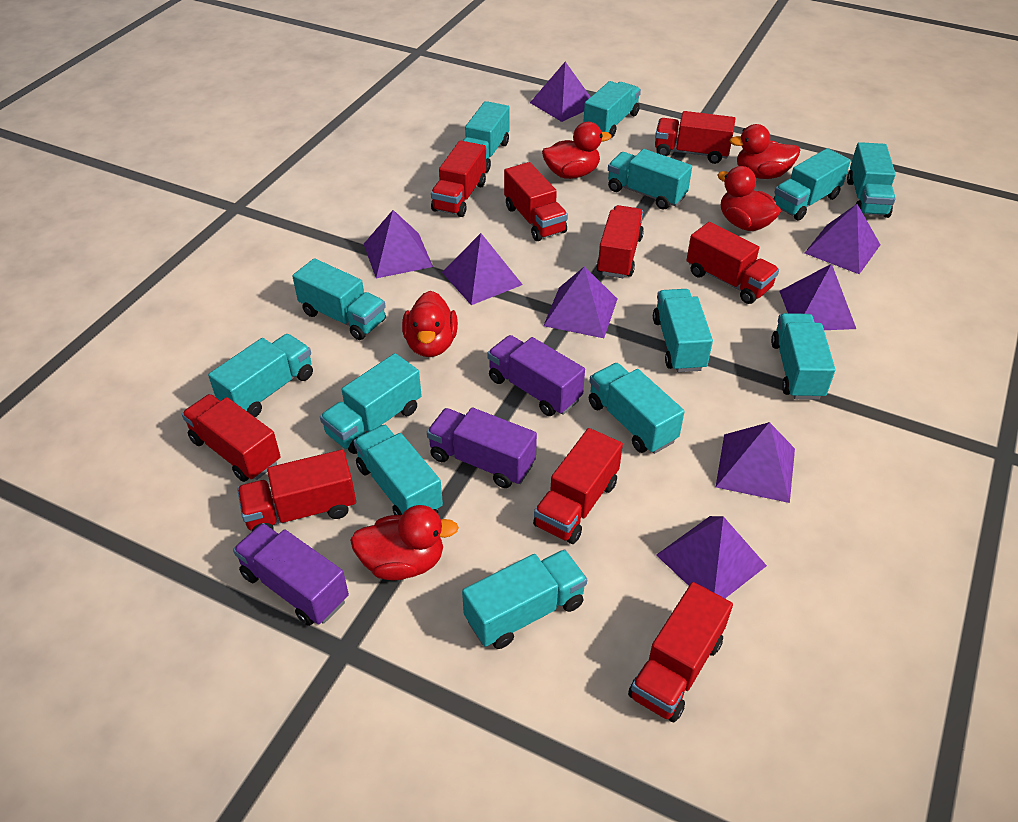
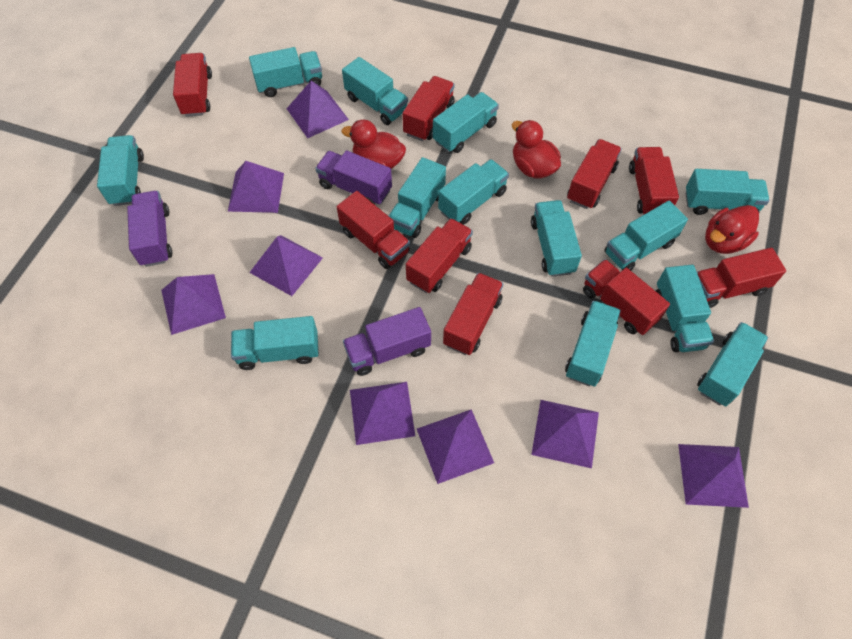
red duck: [350,505,459,580] [402,291,458,357] [542,122,611,179] [718,166,781,231] [730,124,800,179] = 5 -> [342,120,406,169] [512,120,561,179] [705,205,759,254] = 3

